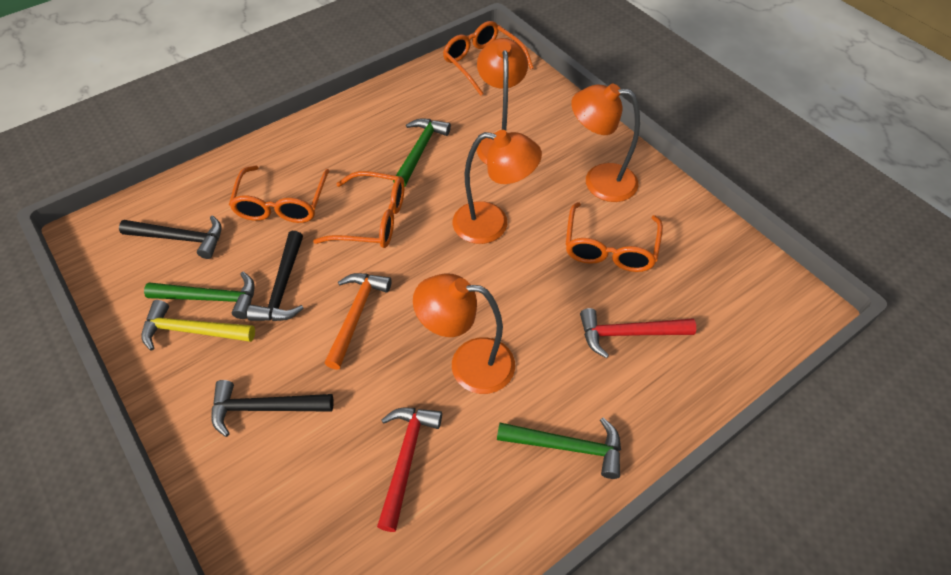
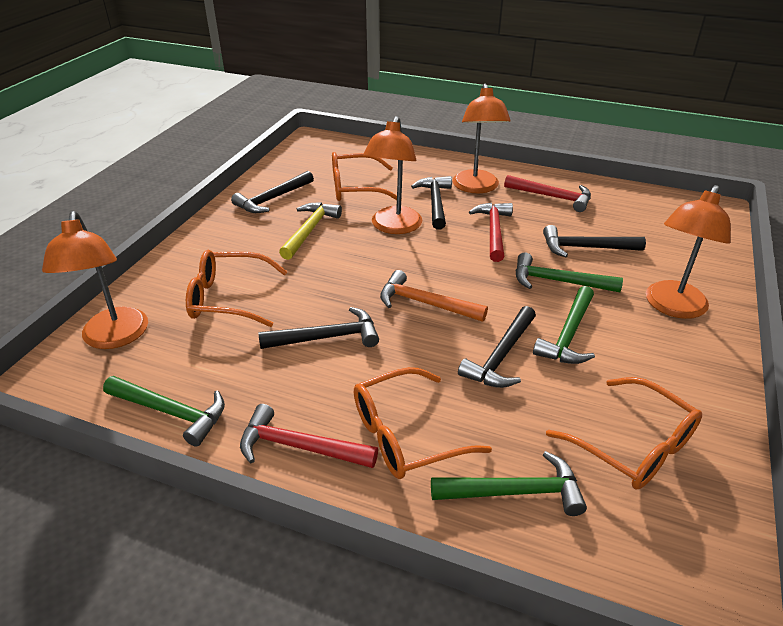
black hammer: [119,216,222,259] [211,380,334,437] [247,231,304,321] = 3 -> [231,171,314,213] [258,307,379,349] [411,176,452,230] [458,306,536,388] [543,225,646,257] = 5
green hammer: [144,272,255,319] [393,118,451,186] [497,418,621,479] = 3 -> [103,376,225,447] [431,451,587,516] [515,252,623,292] [533,286,595,364] = 4
red hammer: [377,408,442,532] [580,308,696,358] = 2 -> [240,404,378,468] [469,203,513,262] [504,175,591,212] = 3

